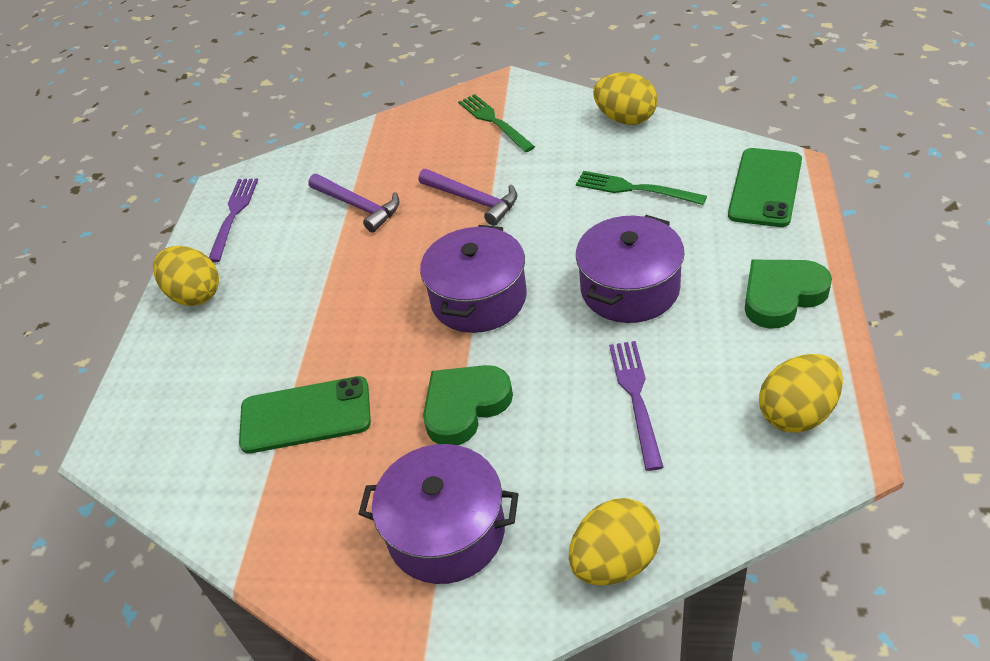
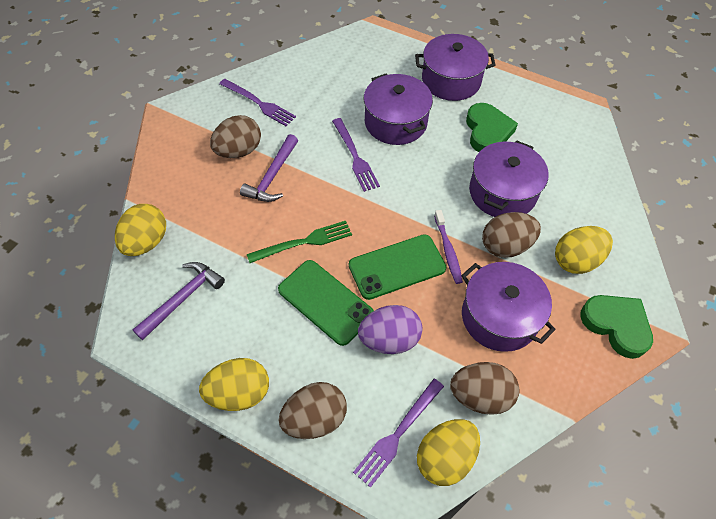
brown egg: none = 0 -> [210,115,261,158] [279,382,347,439] [450,362,519,415] [482,212,541,258] = 4
green fork: [458,94,535,152] [576,171,707,205] = 2 -> [247,221,352,263] = 1
purple egg: none = 0 -> [358,305,422,354] = 1
purple fork: [209,178,258,262] [609,341,664,471] = 2 -> [219,79,296,126] [332,118,380,192] [353,379,444,488] = 3
purple pot: [359,444,519,584] [420,225,527,333] [576,215,684,323] = 3 -> [364,73,433,145] [415,34,496,101] [461,262,555,352] [469,140,549,217] = 4
purple toothbrush: none = 0 -> [434,210,463,284] = 1

